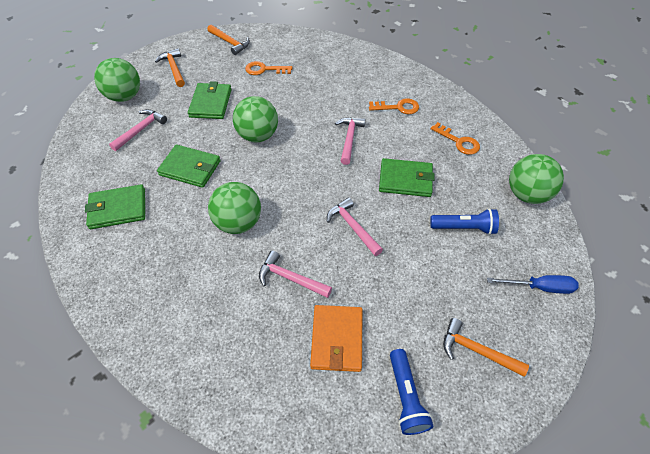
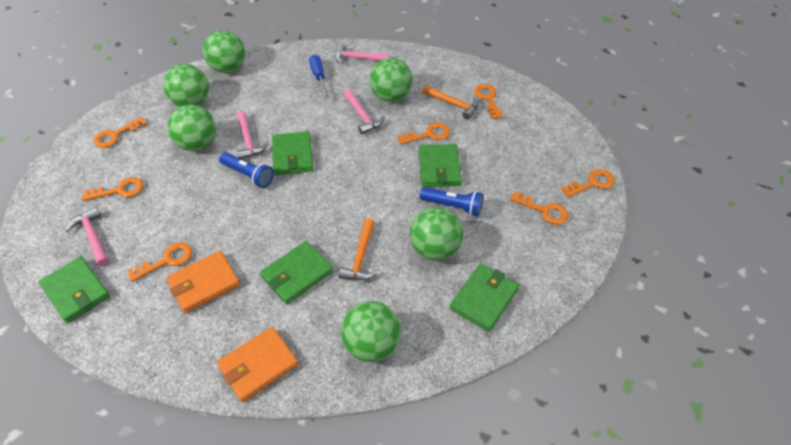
green ball: [94,58,140,102] [208,182,261,234] [233,96,278,143] [509,154,564,204] = 4 -> [163,64,209,107] [168,105,216,151] [203,30,245,73] [341,301,401,362] [369,58,412,102] [410,207,463,261] = 6
green wallet: [85,184,145,229] [157,144,221,188] [188,81,232,119] [379,158,434,197] = 4 -> [39,256,110,323] [260,241,333,304] [272,131,313,175] [419,144,462,187] [450,264,519,332] = 5
orange hammer: [155,48,185,87] [207,25,250,55] [443,318,529,377] = 3 -> [338,218,377,280] [423,85,479,119] = 2
orange key: [245,61,292,75] [369,98,419,114] [431,122,480,155] = 3 -> [82,177,143,201] [93,117,147,148] [127,243,192,282] [397,123,450,145] [474,84,503,119] [510,191,569,225] [561,169,615,197] = 7
orange wallet: [310,305,363,372] = 1 -> [166,251,240,313] [217,327,298,402] = 2

